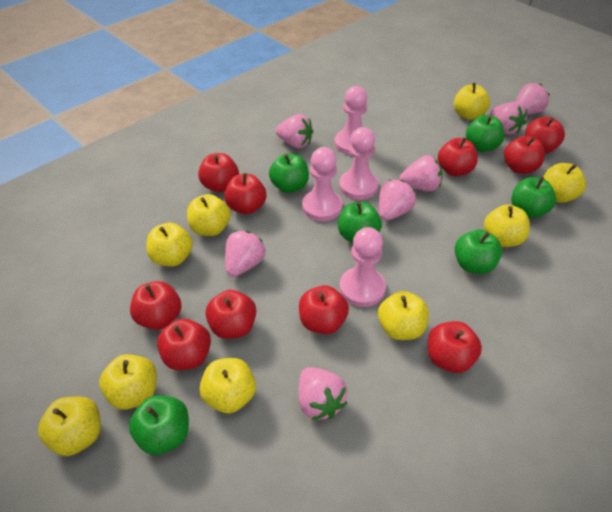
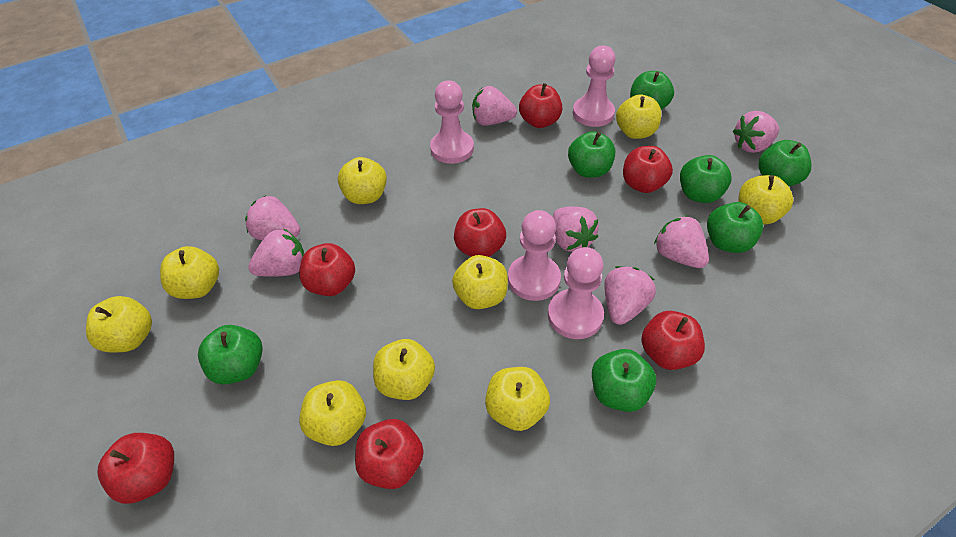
green apple: [129,395,189,455] [269,153,309,193] [338,202,382,243] [454,229,502,274] [466,115,505,152] [511,177,556,218] = 6 -> [198,325,263,385] [568,131,615,178] [592,349,656,412] [630,71,674,110] [680,155,732,203] [707,202,763,253] [758,140,811,186] = 7
red apple: [130,281,182,330] [157,319,211,370] [198,153,239,192] [205,290,256,339] [224,173,266,214] [299,285,349,334] [428,321,482,373] [438,137,478,176] [504,136,545,174] [525,117,565,154] = 10 -> [98,433,174,504] [299,243,355,296] [355,419,424,489] [454,208,506,257] [519,83,562,128] [623,146,673,193] [641,311,705,370] = 7

